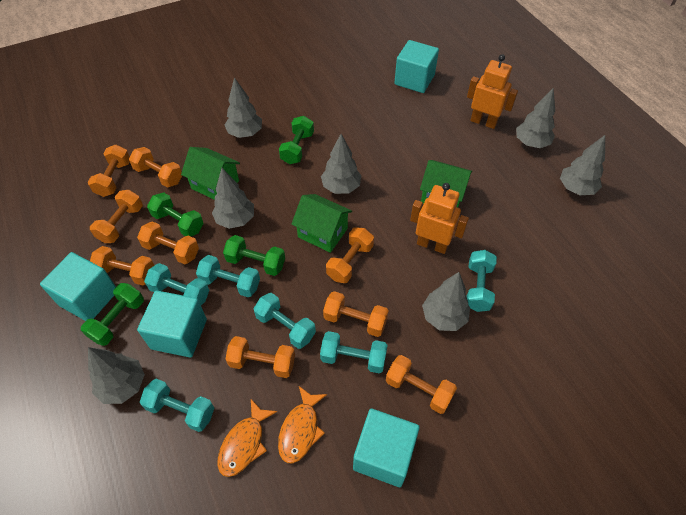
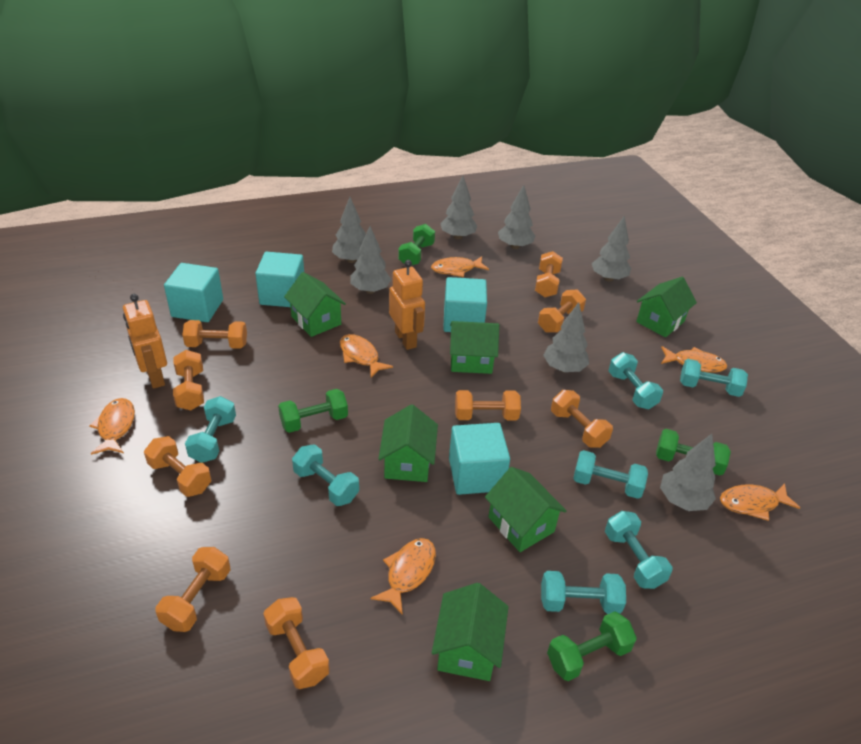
green house: [181,147,240,200] [291,194,352,253] [420,160,472,207] = 3 -> [284,272,346,337] [378,404,438,482] [432,583,509,681] [450,321,499,374] [485,467,567,552] [636,277,697,337] = 6
orange fish: [217,399,277,477] [278,386,327,463] = 2 -> [89,398,135,455] [340,334,393,378] [371,538,436,615] [431,256,489,277] [661,346,727,373] [720,483,800,521] = 6
turquoise dumbbell: [140,379,214,432] [144,263,209,305] [196,255,260,297] [253,293,316,349] [320,331,388,374] [466,250,497,312] = 6 -> [185,396,236,463] [292,444,359,506] [541,571,626,614] [573,450,648,499] [605,511,673,589] [609,352,663,409] [680,359,748,397] = 7

